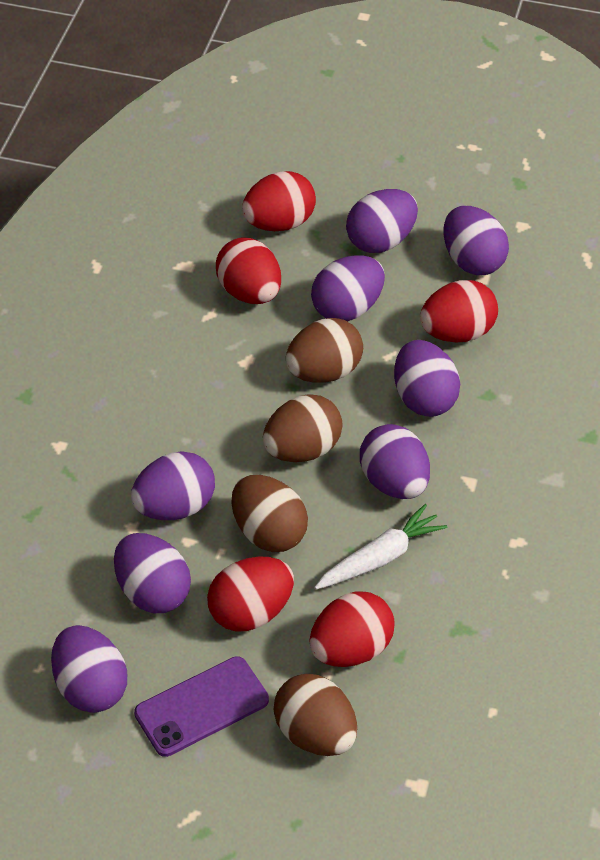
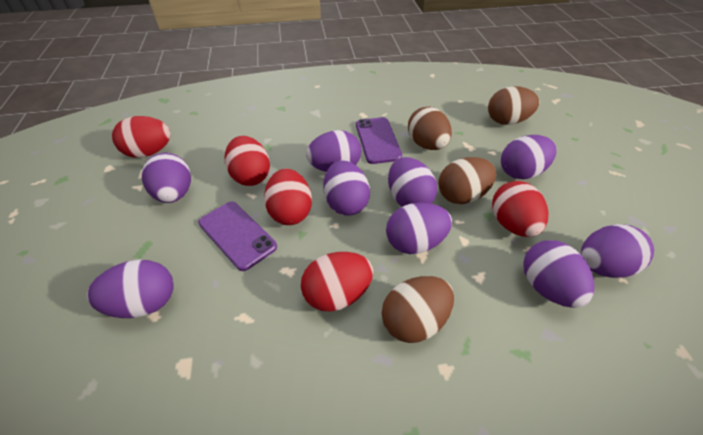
purple egg: [51,625,127,713] [114,533,191,613] [131,451,215,520] [311,256,385,321] [346,189,418,253] [360,424,430,499] [394,340,460,417] [444,206,509,275] = 8 -> [87,260,174,318] [142,153,191,203] [306,130,361,172] [323,160,370,216] [386,202,452,254] [388,157,437,207] [501,135,557,179] [523,240,595,308] [581,224,654,278] = 9
purple phone: [134,656,269,757] = 1 -> [198,202,277,271] [356,117,402,164] = 2
white carrot: [314,504,447,590] = 1 -> none = 0

